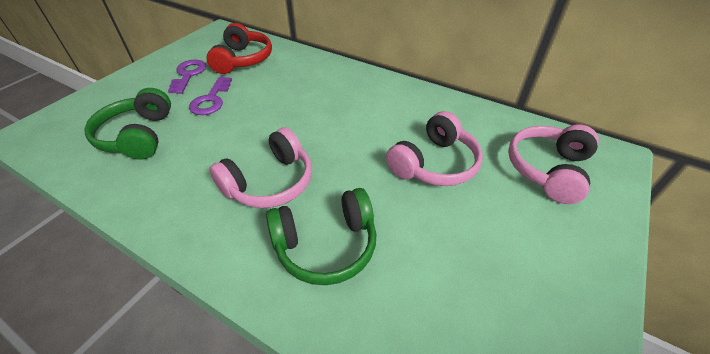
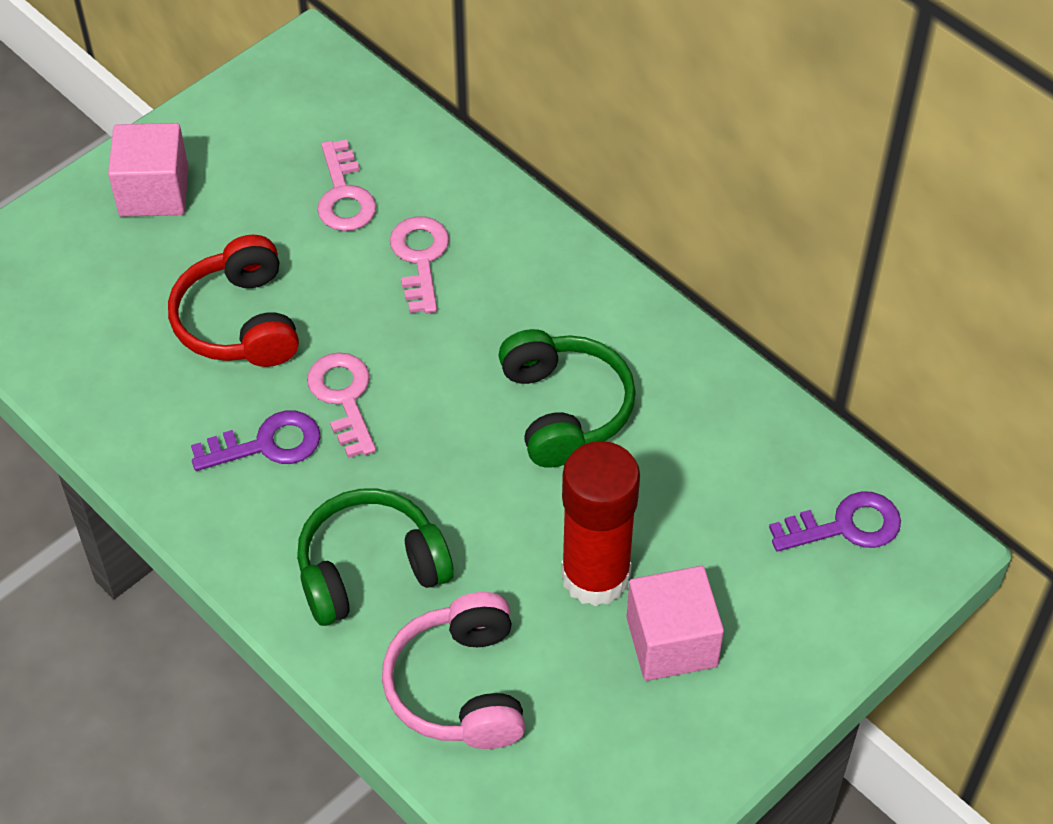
pink cube: none = 0 -> [108,123,188,217] [626,566,724,681] = 2
pink headphones: [209,127,312,208] [386,111,483,186] [508,125,599,204] = 3 -> [382,592,525,749] = 1
pink key: none = 0 -> [307,352,376,458] [317,140,376,231] [390,216,449,313] = 3
red glue stick: none = 0 -> [561,441,640,607] = 1

